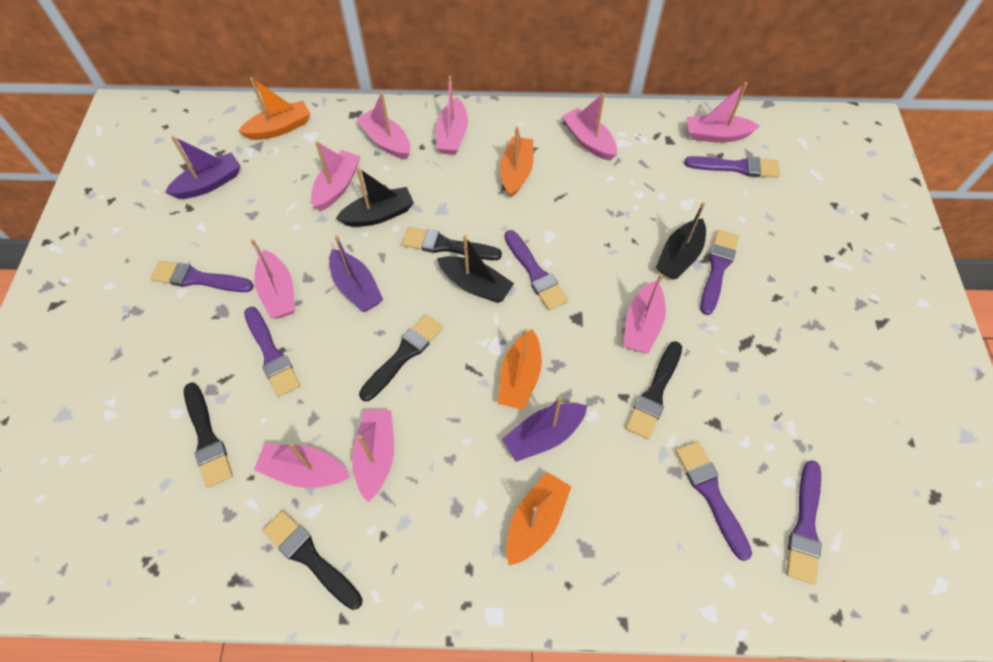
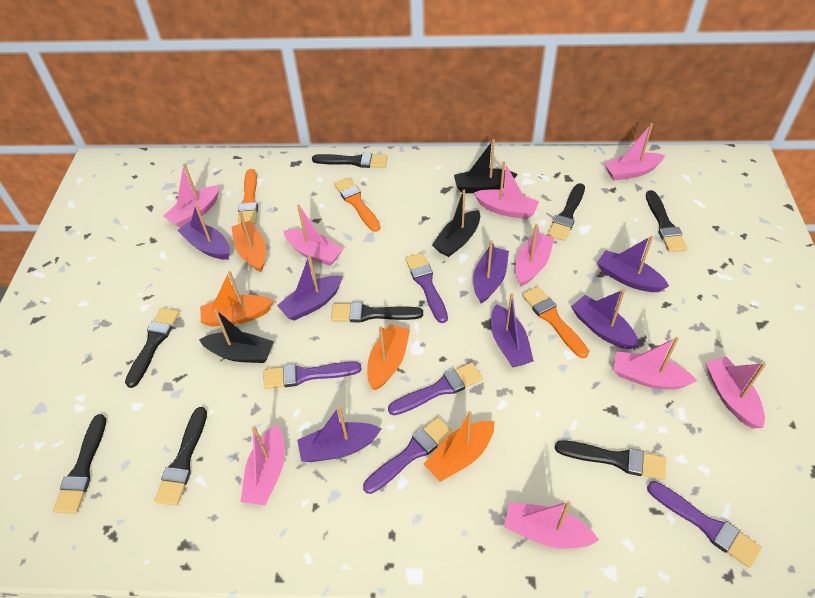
black brush: [184,382,233,488] [262,511,363,610] [359,314,443,401] [402,227,502,260] [626,341,682,439] = 5 -> [53,414,106,514] [125,308,179,388] [154,407,207,506] [312,153,388,168] [331,302,423,322] [548,183,585,241] [555,440,666,480] [646,190,688,252] = 8
orange brush: none = 0 -> [238,169,258,224] [334,177,380,232] [522,286,589,358] = 3
purple boat: [165,136,240,199] [329,235,383,312] [502,396,587,462] = 3 -> [177,204,230,260] [277,255,343,321] [297,406,381,462] [473,240,509,303] [491,293,534,368] [571,289,639,349] [597,236,669,292] = 7
purple brush: [150,261,254,292] [244,307,300,397] [504,230,568,310] [675,441,752,561] [684,156,780,178] [700,230,739,315] [786,460,822,584] = 7 -> [264,362,362,389] [363,417,453,494] [388,362,482,415] [405,253,448,323] [647,481,762,568] = 5

